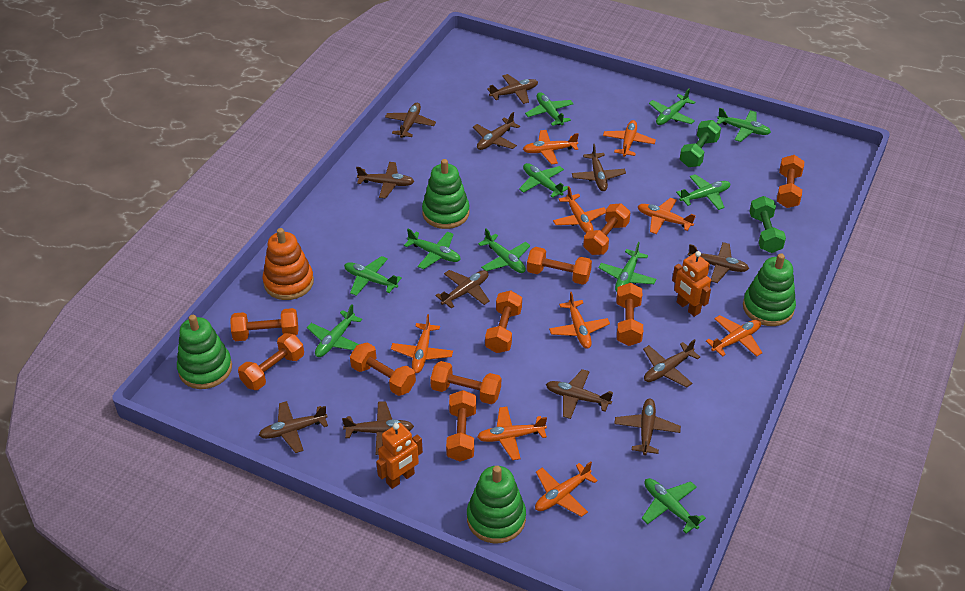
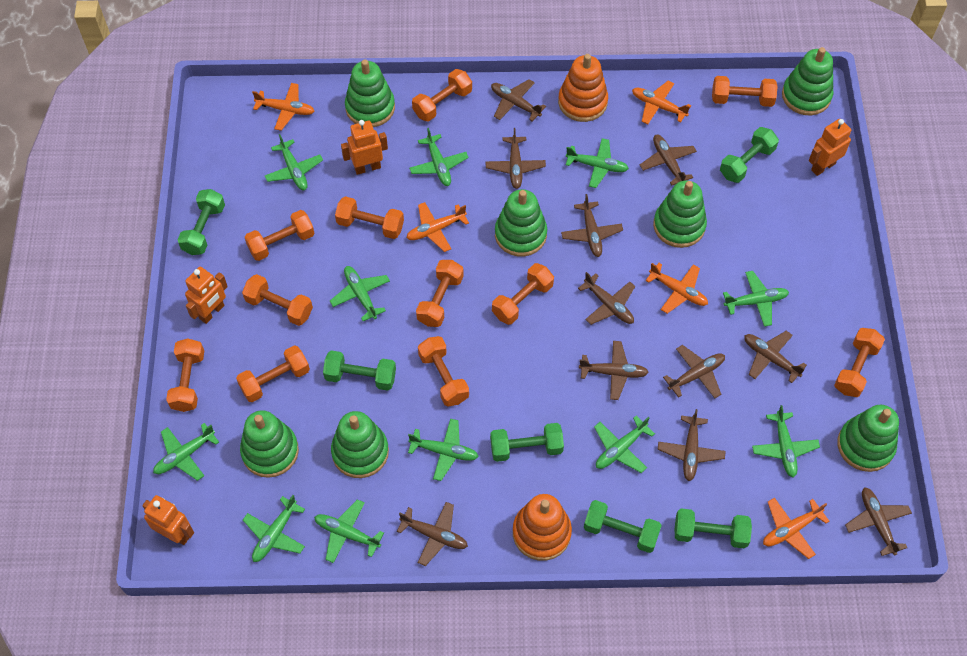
brown plane: [259,401,328,453] [342,402,414,455] [356,162,414,198] [385,103,436,138] [435,270,490,309] [473,112,520,150] [487,74,538,104] [546,369,613,419] [572,144,626,191] [614,399,681,455] [643,339,700,387] [688,242,749,283] = 12 -> [397,502,468,566] [486,128,546,189] [491,79,546,121] [561,194,623,257] [578,272,635,325] [579,341,649,400] [640,135,697,186] [658,409,725,481] [663,345,725,398] [744,331,807,383] [845,487,912,556] = 11
green dumbbell: [680,120,721,167] [749,196,786,253] = 2 -> [177,189,225,255] [323,350,396,391] [490,423,564,462] [584,500,662,553] [675,508,752,548] [720,127,779,183] = 6
green stacking toy: [177,315,232,389] [422,159,469,229] [467,466,526,543] [743,253,796,326] = 4 -> [240,410,299,478] [331,411,389,478] [345,59,395,127] [495,189,547,257] [653,180,707,248] [782,47,833,115] [837,405,899,472] = 7
orange dumbbell: [230,308,298,341] [238,333,304,390] [350,342,416,396] [430,361,501,404] [446,390,476,462] [485,290,522,353] [527,247,592,285] [583,203,630,255] [616,283,643,346] [777,155,804,208] = 10 -> [166,338,204,412] [236,346,310,402] [242,274,313,326] [245,210,314,261] [335,196,404,239] [412,69,472,122] [416,260,464,327] [418,336,469,406] [492,263,554,325] [712,76,777,107] [834,328,885,397] = 11
orange plane: [391,314,453,373] [477,407,547,460] [523,130,579,164] [535,461,598,517] [549,292,610,349] [553,186,606,233] [603,120,656,157] [638,198,695,234] [706,315,762,357] = 9 -> [252,83,314,131] [406,202,469,252] [632,81,691,124] [646,263,708,314] [763,498,829,559] = 5
orange robot: [376,423,423,489] [672,251,711,317] = 2 -> [142,495,194,545] [185,267,228,324] [341,120,388,175] [809,119,851,176] = 4
orange stacking toy: [263,228,314,300] = 1 -> [513,494,572,561] [558,54,608,122] = 2

